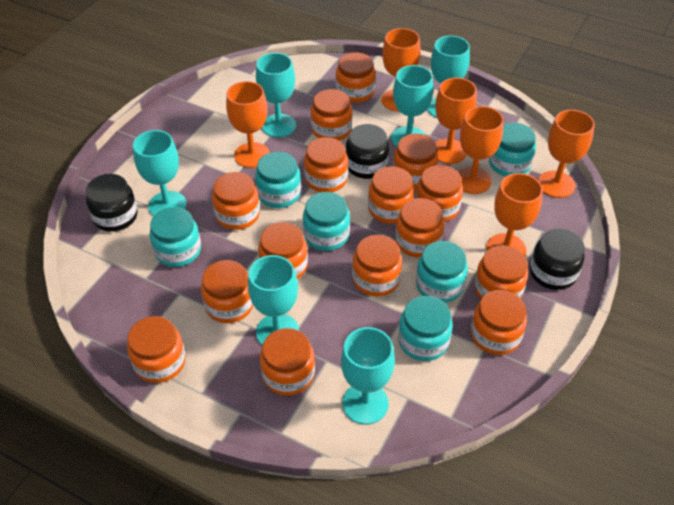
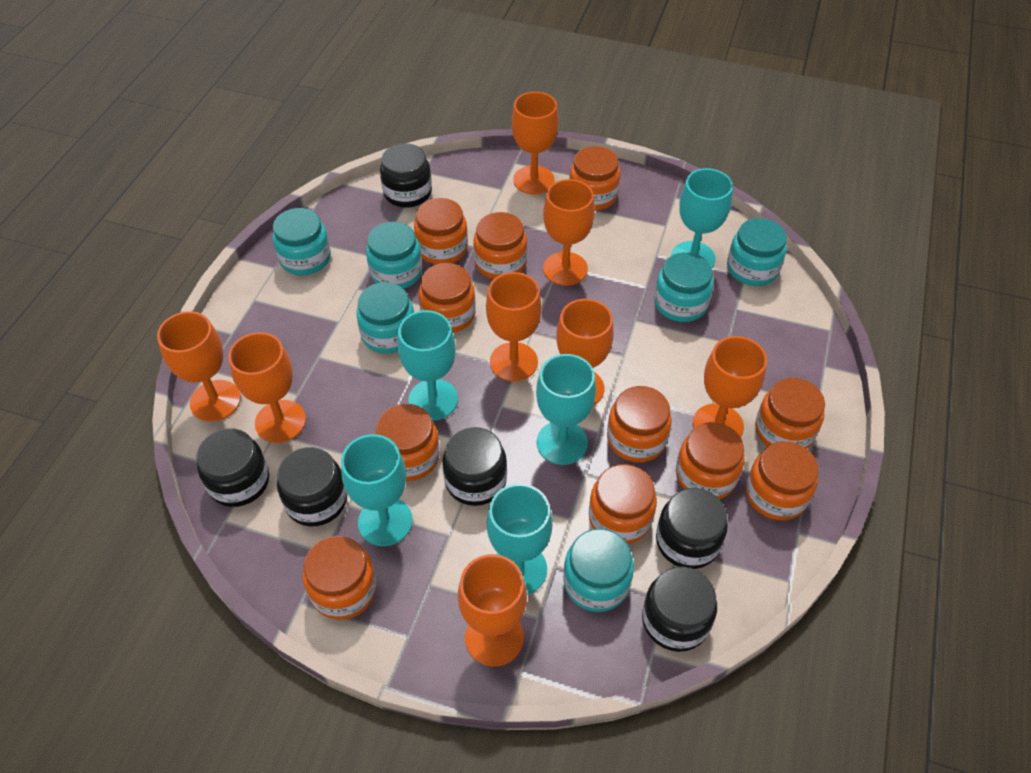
black jar: [86,174,138,232] [345,124,389,179] [530,229,585,290] = 3 -> [196,428,269,507] [277,447,347,526] [380,143,432,208] [442,427,507,506] [642,566,717,652] [656,488,728,569] = 6
orange goblet: [226,81,270,168] [381,28,421,111] [435,78,477,164] [458,106,504,194] [486,173,543,256] [538,110,595,198] = 6 -> [157,311,241,422] [228,332,306,443] [458,554,527,666] [486,272,542,382] [512,92,559,194] [543,179,595,286] [556,299,614,406] [693,336,767,437] = 8
orange jar: [127,316,186,383] [201,260,253,323] [212,172,260,230] [258,222,308,279] [260,328,315,396] [304,137,348,192] [311,89,353,141] [336,52,376,103] [352,235,402,296] [368,166,415,224] [393,133,438,189] [395,198,444,258] [415,165,463,222] [471,290,527,355] [474,245,528,299] = 15 -> [303,536,377,620] [375,404,440,481] [414,198,468,265] [419,263,476,333] [473,212,527,279] [569,146,620,211] [589,464,657,544] [607,386,672,462] [676,422,745,499] [746,441,819,520] [755,378,825,449] = 11
turquoise goblet: [133,130,187,216] [248,255,299,346] [256,53,296,138] [341,327,395,425] [391,65,433,147] [427,36,470,118] = 6 -> [341,434,413,546] [398,310,458,421] [487,484,553,595] [536,354,596,465] [671,168,733,268] = 5

